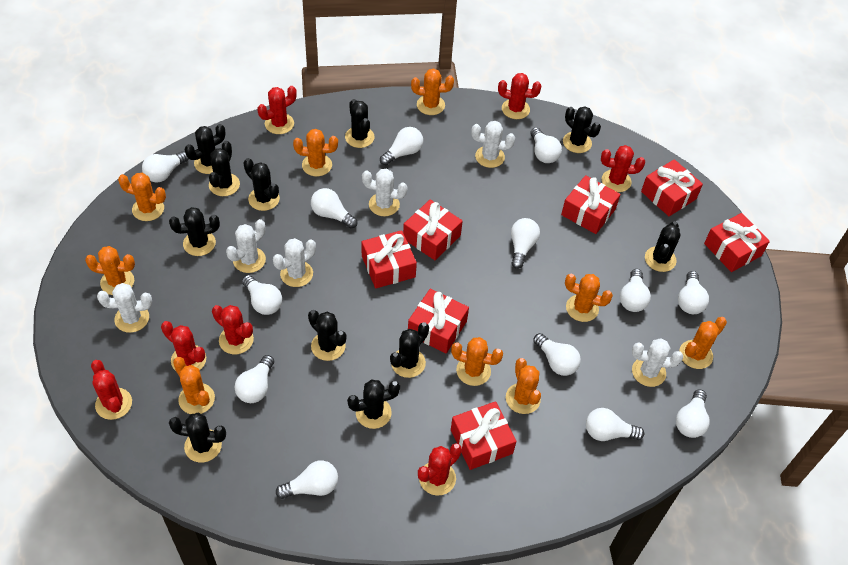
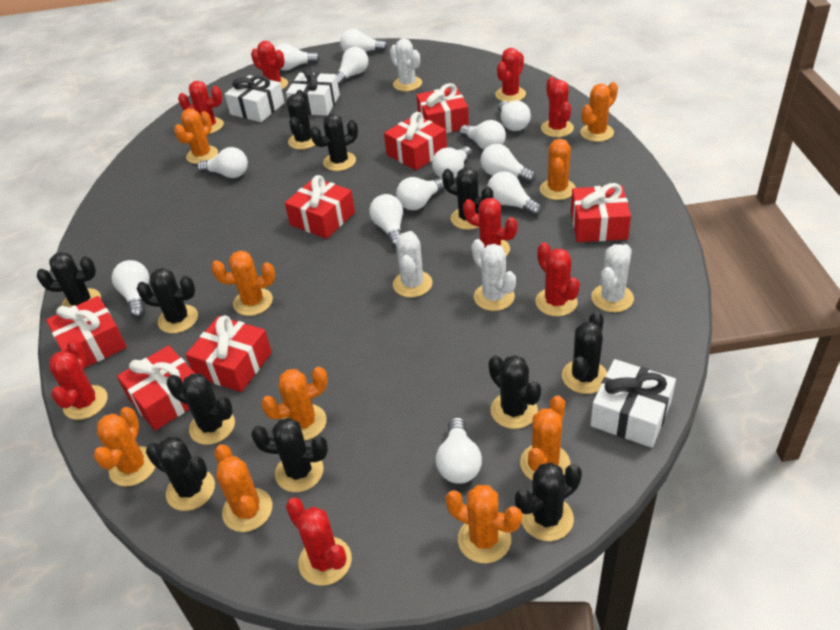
red cactus: [91,360,132,420] [161,321,206,371] [212,305,254,354] [257,86,297,134] [418,443,462,496] [498,73,542,119] [601,145,645,192] = 7 -> [49,339,108,420] [178,81,224,134] [251,41,288,89] [286,498,352,586] [463,198,518,256] [495,48,526,102] [535,242,580,316] [541,77,574,137] = 8
white cactus: [97,283,152,333] [226,219,266,273] [273,238,316,287] [362,169,407,216] [471,121,515,168] [632,338,683,387] = 6 -> [390,38,422,91] [393,231,433,298] [472,239,516,311] [591,244,634,312] = 4
white gift: none = 0 -> [225,75,285,122] [286,67,340,116] [590,359,676,448] = 3

